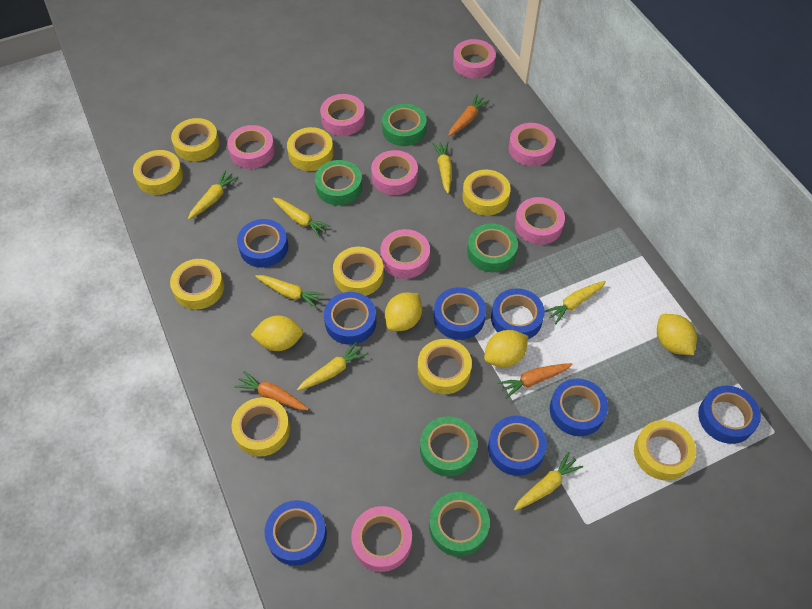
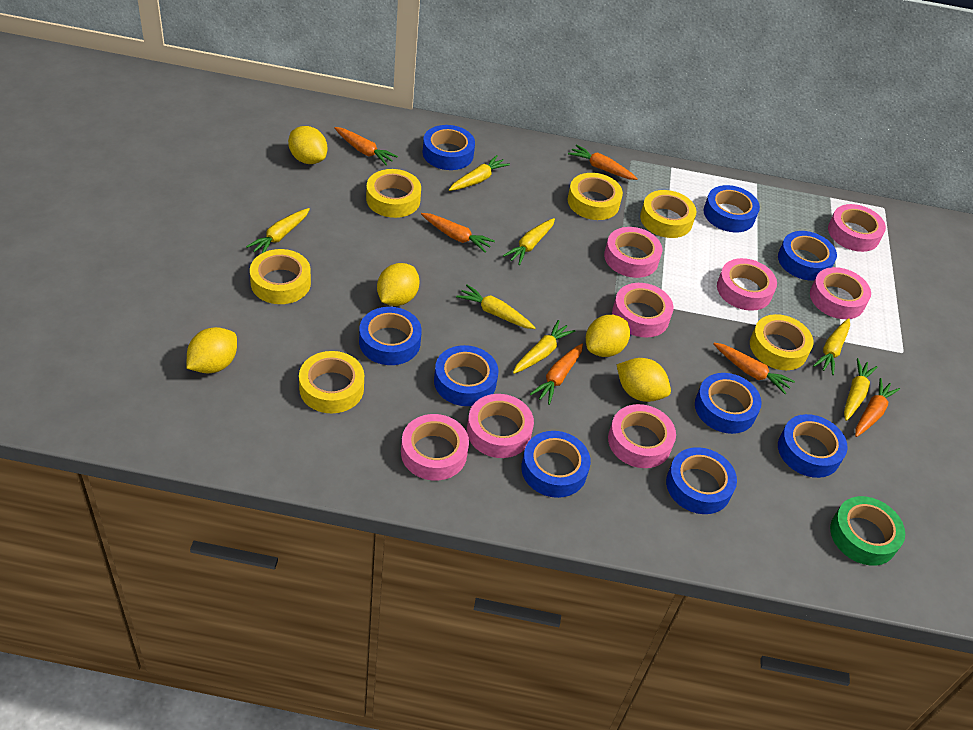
blue tape: [237,219,288,268] [265,500,327,566] [324,292,376,345] [434,287,486,340] [488,416,547,476] [491,288,545,339] [550,379,608,436] [698,386,761,444] = 8 -> [359,307,422,365] [423,125,475,170] [434,345,498,406] [521,431,591,498] [666,447,737,514] [695,373,762,434] [704,185,760,232] [778,231,837,281] [778,414,848,478] = 9
green tape: [315,160,362,205] [382,104,427,146] [420,416,477,477] [429,492,490,557] [467,223,518,272] = 5 -> [830,496,905,566] = 1
orange carrot: [234,371,309,410] [448,94,490,136] [498,363,573,399] = 3 -> [334,127,398,166] [421,213,495,252] [530,344,583,405] [568,145,638,180] [713,343,795,394] [855,378,900,437] = 6
yellow lemon: [251,315,303,351] [385,293,422,331] [484,330,528,367] [657,314,697,355] = 4 -> [186,327,237,373] [288,126,327,164] [377,263,420,306] [586,315,630,357] [617,358,671,402] = 5
yellow tape: [133,150,183,195] [170,259,224,310] [171,118,220,161] [231,397,290,456] [287,127,334,171] [333,247,384,296] [418,339,472,394] [462,169,511,216] [634,420,696,481] = 9 -> [250,249,311,304] [299,351,364,413] [366,169,421,218] [568,173,623,220] [640,190,697,238] [750,314,813,370] = 6

